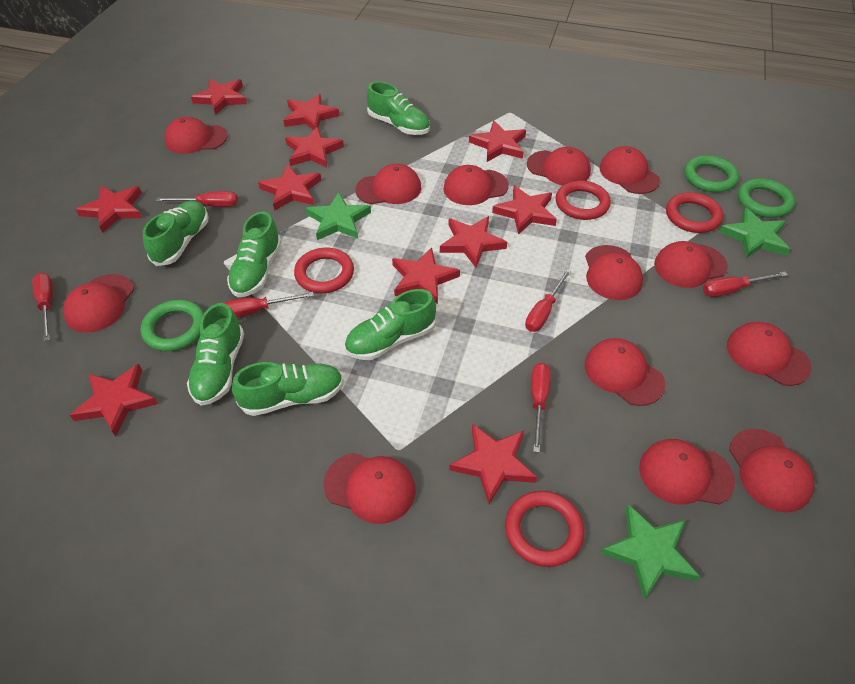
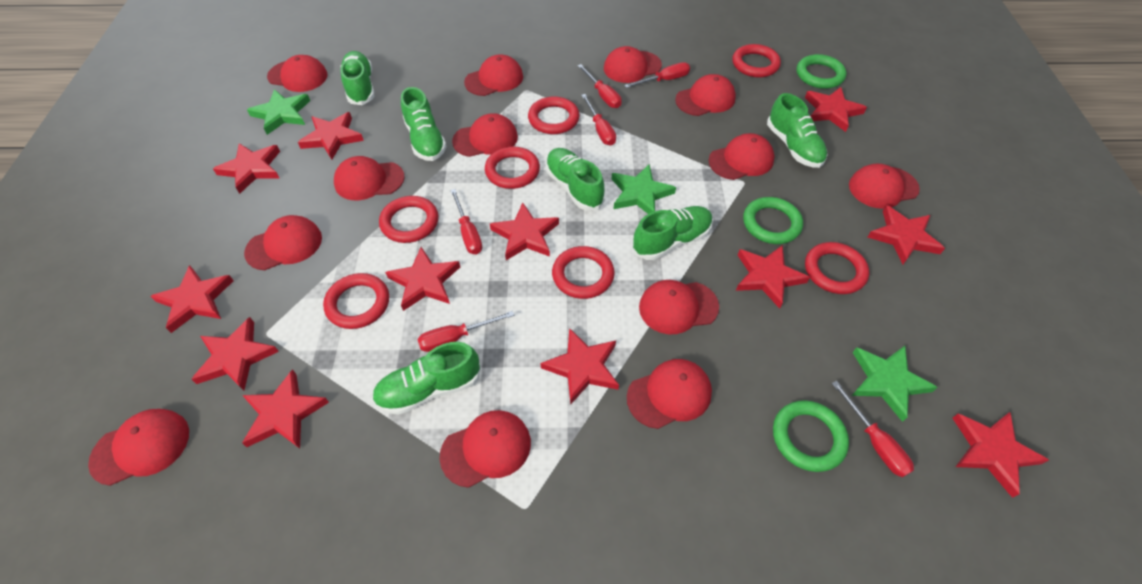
red ring: [294,247,354,293] [505,491,584,567] [556,180,611,220] [666,192,723,233] = 4 -> [323,273,389,329] [379,196,438,243] [485,147,540,189] [528,96,580,134] [552,246,615,299] [732,44,781,78] [805,242,869,294] = 7
red star: [70,364,158,437] [76,186,142,233] [191,79,247,115] [258,164,321,211] [283,94,340,130] [285,126,344,168] [392,247,460,304] [440,216,507,268] [449,424,537,504] [469,121,526,162] [492,185,557,235] = 11 -> [151,265,234,333] [192,317,279,391] [213,143,280,194] [242,369,329,449] [298,112,364,160] [385,247,460,311] [490,203,559,260] [540,328,619,404] [736,245,810,309] [805,87,867,132] [867,205,945,265] [953,412,1049,498] = 12

